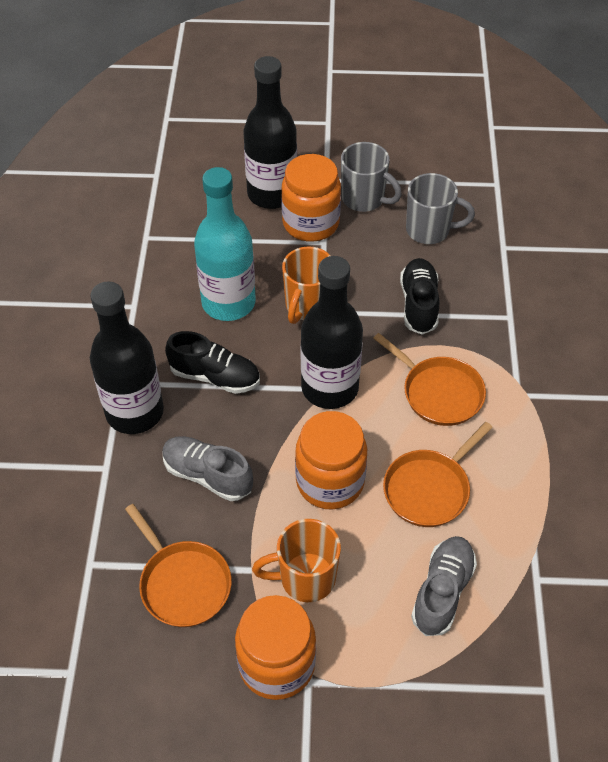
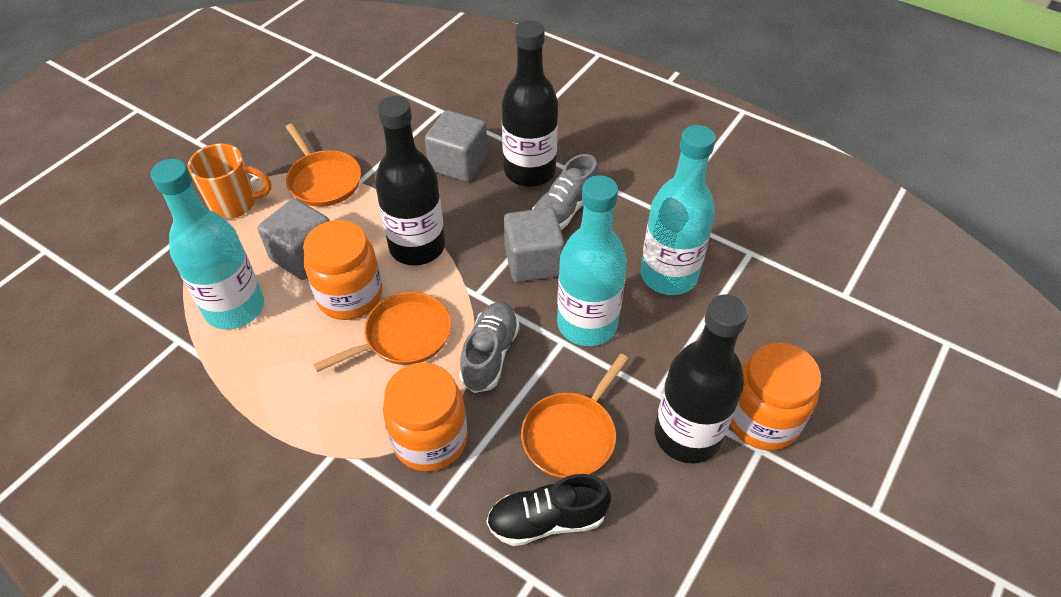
black shoe: [165,331,260,394] [400,258,439,335] = 2 -> [487,474,611,546] = 1
grey cube: none = 0 -> [258,198,330,280] [425,110,488,182] [504,207,565,282] = 3
grey mug: [341,142,402,212] [406,173,475,244] = 2 -> none = 0
orange mug: [252,519,341,602] [282,246,331,324] = 2 -> [188,143,272,219] = 1
turquoise bottle: [194,167,256,321] = 1 -> [151,159,264,330] [557,175,627,346] [640,125,716,295] = 3

